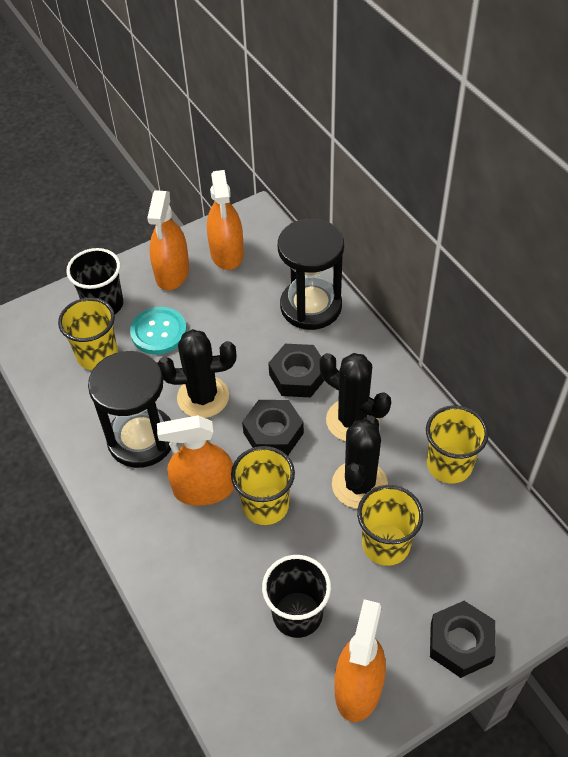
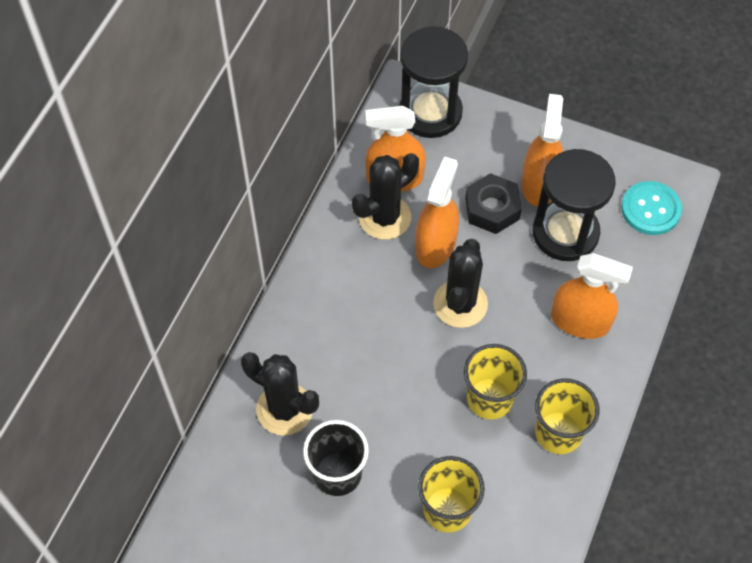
black cup: [66,248,123,314] [262,555,331,638] = 2 -> [303,420,369,496] = 1
black nut: [242,400,304,456] [268,344,325,398] [430,601,496,678] = 3 -> [465,173,522,234] = 1
yellow cup: [58,298,118,370] [231,446,295,525] [357,485,424,566] [426,406,489,483] = 4 -> [418,456,485,532] [464,344,527,419] [535,378,600,454] = 3

